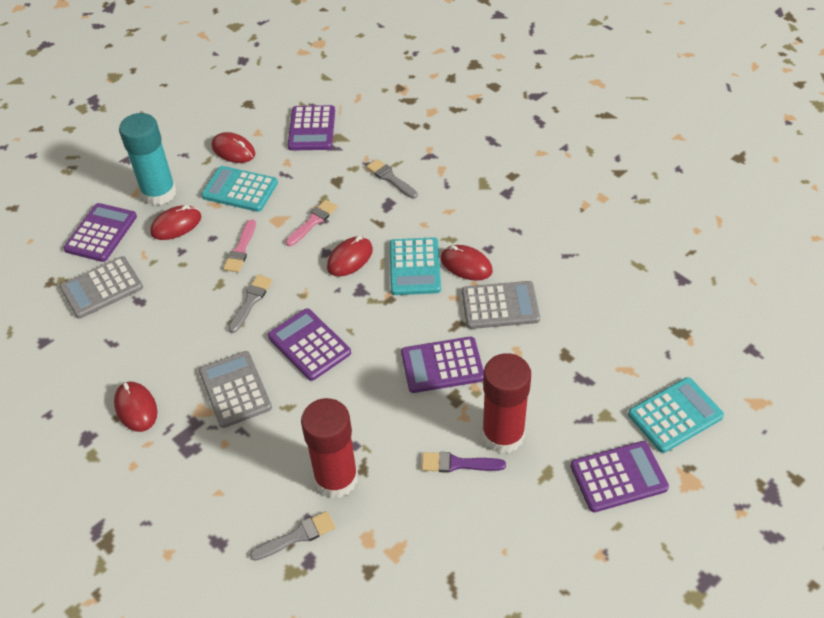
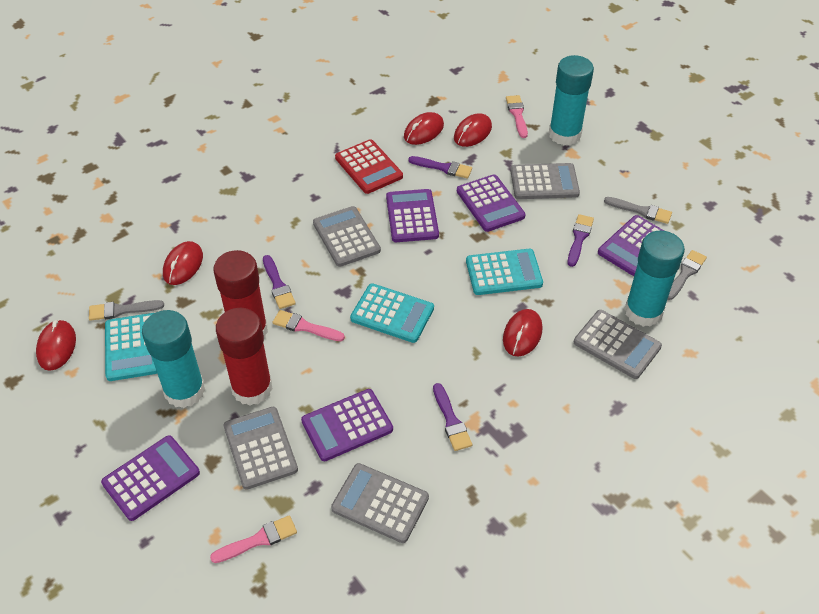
grey calculator: [60,256,143,319] [199,351,272,428] [462,281,540,329] = 3 -> [223,407,298,490] [313,206,381,267] [331,463,429,543] [510,163,580,199] [574,310,662,379] = 5
pink brush: [223,219,256,273] [286,200,338,246] = 2 -> [210,515,297,563] [272,310,345,341] [506,95,528,138] = 3
purple brush: [422,452,506,473] = 1 -> [263,255,296,309] [408,156,472,179] [433,383,472,451] [567,214,594,267] = 4
red calculator: none = 0 -> [335,139,403,194] = 1
turquoise glue stick: [119,113,177,206] = 1 -> [142,310,205,408] [549,55,594,145] [624,231,685,327] = 3

